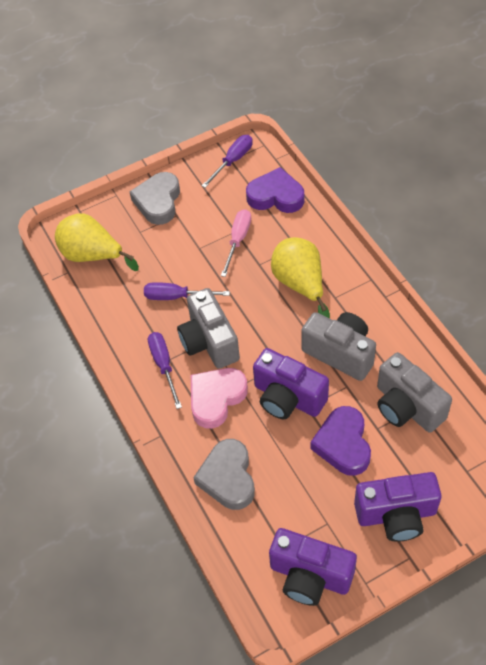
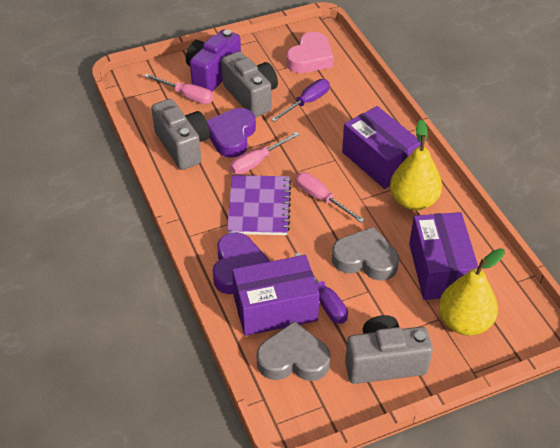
pink screwdriver: [221,209,251,277] = 1 -> [144,74,213,104] [230,132,299,174] [295,172,364,223] = 3
purple box: none = 0 -> [232,255,320,336] [342,106,421,189] [409,212,478,300] = 3
purple camera: [253,348,329,419] [269,528,357,606] [354,472,442,542] = 3 -> [186,29,241,92] = 1
purple notebook: none = 0 -> [227,175,291,235] = 1
purple screwdriver: [144,282,230,300] [148,332,182,409] [202,135,253,188] = 3 -> [271,79,330,122] [294,252,348,324] = 2

